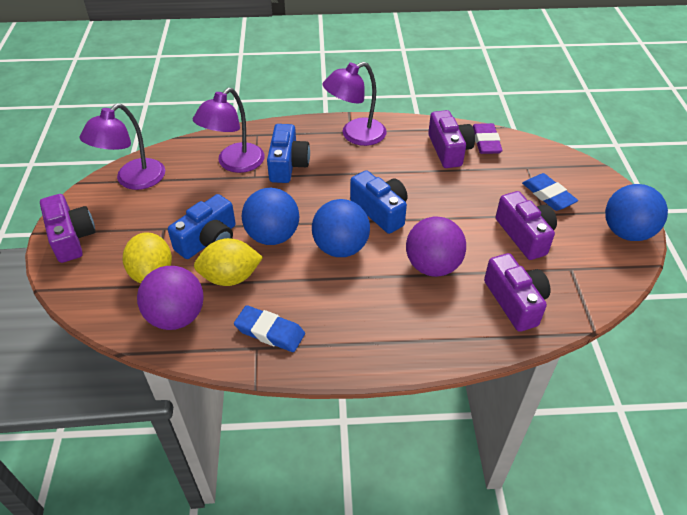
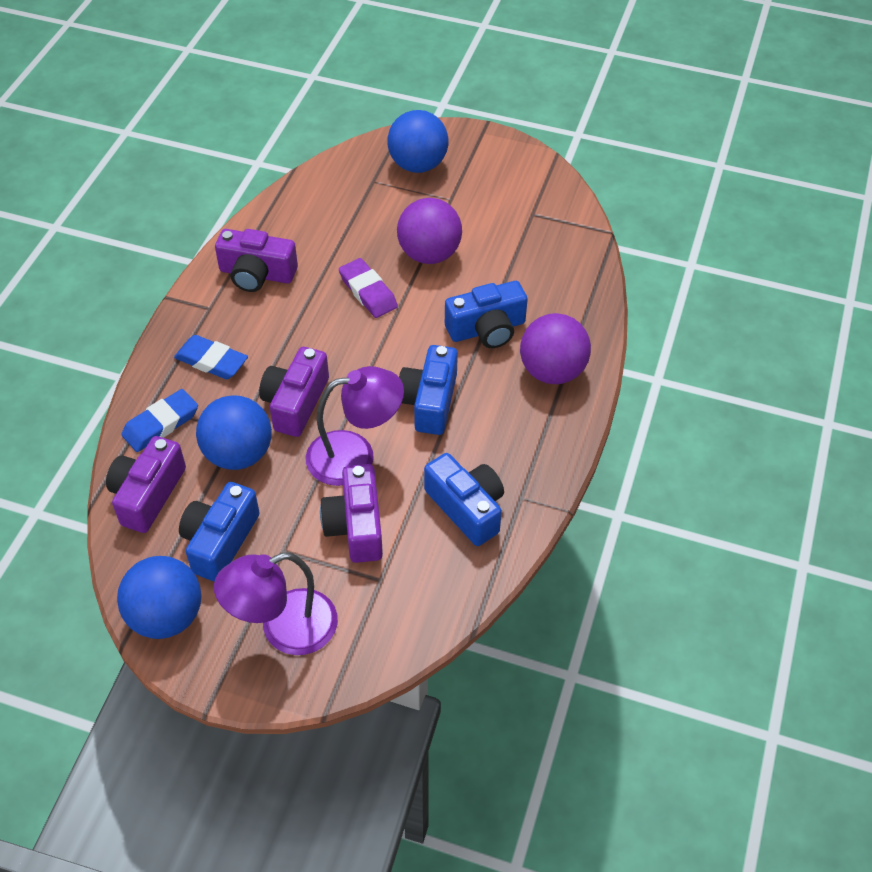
blue camera: [168,194,236,259] [267,124,310,183] [350,170,408,234] = 3 -> [179,482,260,582] [399,345,458,435] [424,453,504,546] [445,281,528,348] = 4
purple lamp: [79,104,165,190] [193,88,265,173] [323,62,387,146] = 3 -> [214,552,338,655] [306,366,404,486] = 2
yellow lemon: [122,232,172,283] [194,238,263,286] = 2 -> none = 0

